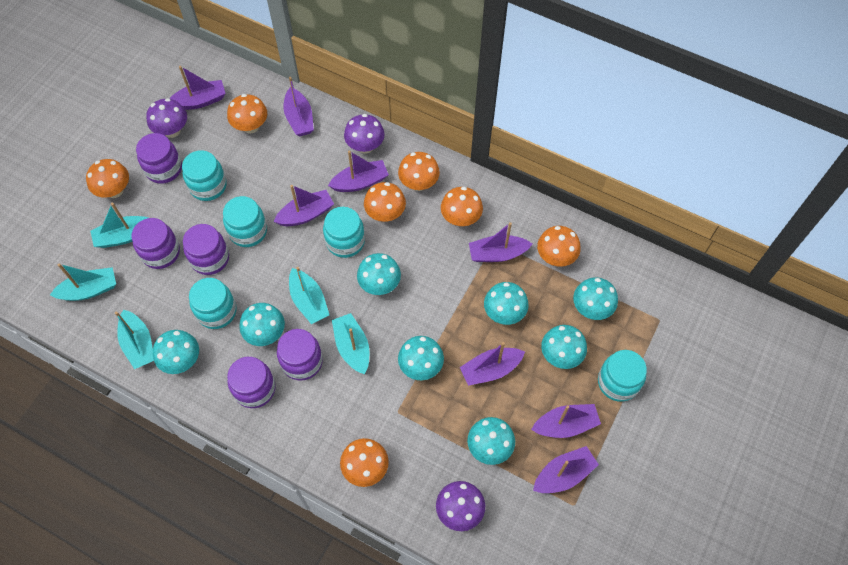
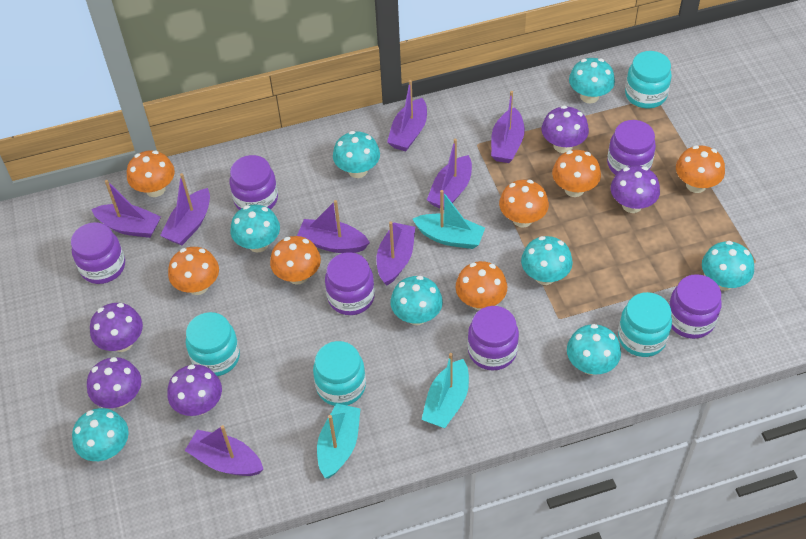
purple jar: [131,218,180,269] [136,133,182,184] [183,224,229,275] [227,357,276,408] [277,329,323,381] = 5 -> [71,222,125,284] [230,155,278,210] [325,252,375,315] [468,306,519,371] [607,120,656,175] [669,274,722,339] = 6
purple mushroom: [146,98,187,138] [344,114,385,154] [436,481,485,531] = 3 -> [87,357,141,408] [90,303,143,352] [167,365,222,416] [541,105,589,153] [610,165,660,213] = 5
turquoise boat: [50,263,116,301] [90,203,148,248] [115,310,154,369] [289,267,329,324] [332,313,369,374] = 5 -> [317,403,360,478] [413,190,485,249] [421,353,469,428] = 3
turquoise jar: [182,150,227,201] [189,278,237,329] [223,196,267,247] [323,207,365,258] [598,350,647,402] = 5 -> [186,312,240,376] [313,341,366,406] [618,292,672,357] [625,51,672,108] = 4

